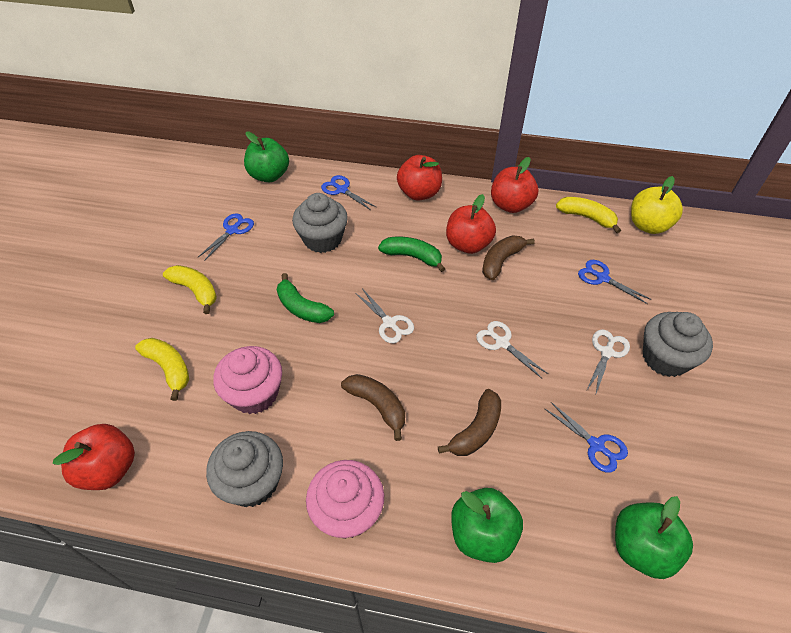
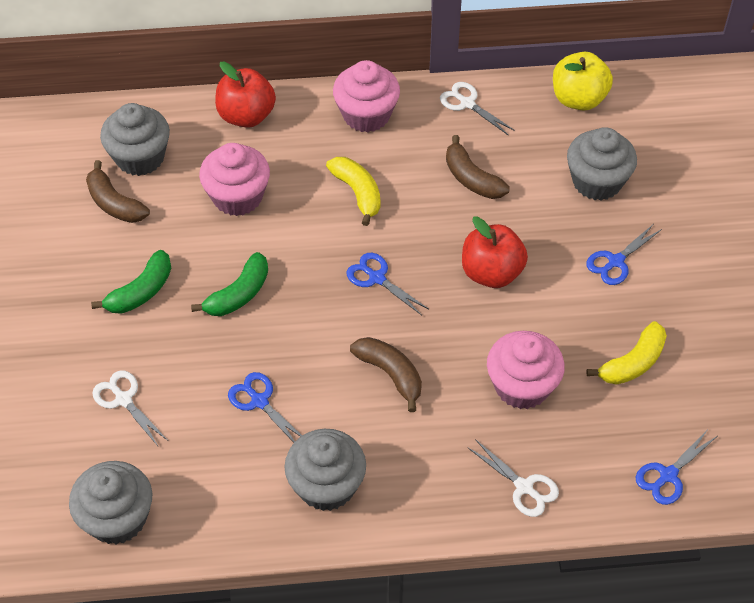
green apple: [244,132,289,182] [451,488,523,563] [615,496,693,579] = 3 -> none = 0
grey cupcake: [206,431,283,507] [292,193,348,253] [643,312,713,377] = 3 -> [69,461,152,544] [100,103,170,176] [284,429,366,511] [567,127,637,200] = 4
pink cupcake: [213,346,282,414] [306,460,384,539] = 2 -> [199,143,270,216] [333,60,400,132] [487,331,565,409] = 3
red apple: [53,424,135,490] [397,155,442,201] [446,194,496,254] [491,157,538,213] = 4 -> [215,62,276,128] [462,216,528,288] = 2
yellow banana: [135,338,189,401] [163,265,217,314] [556,197,621,233] = 3 -> [326,157,380,226] [586,321,667,385] = 2

